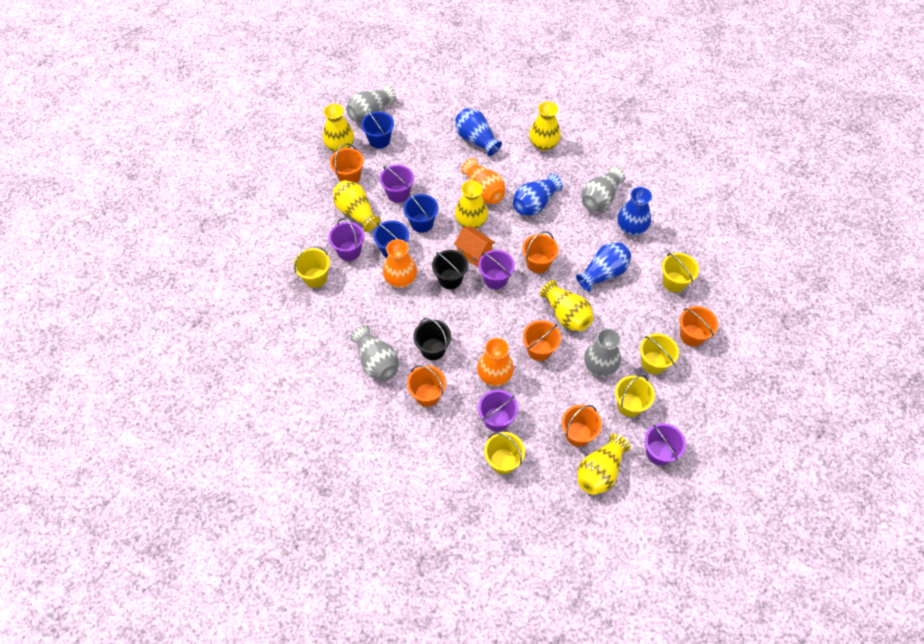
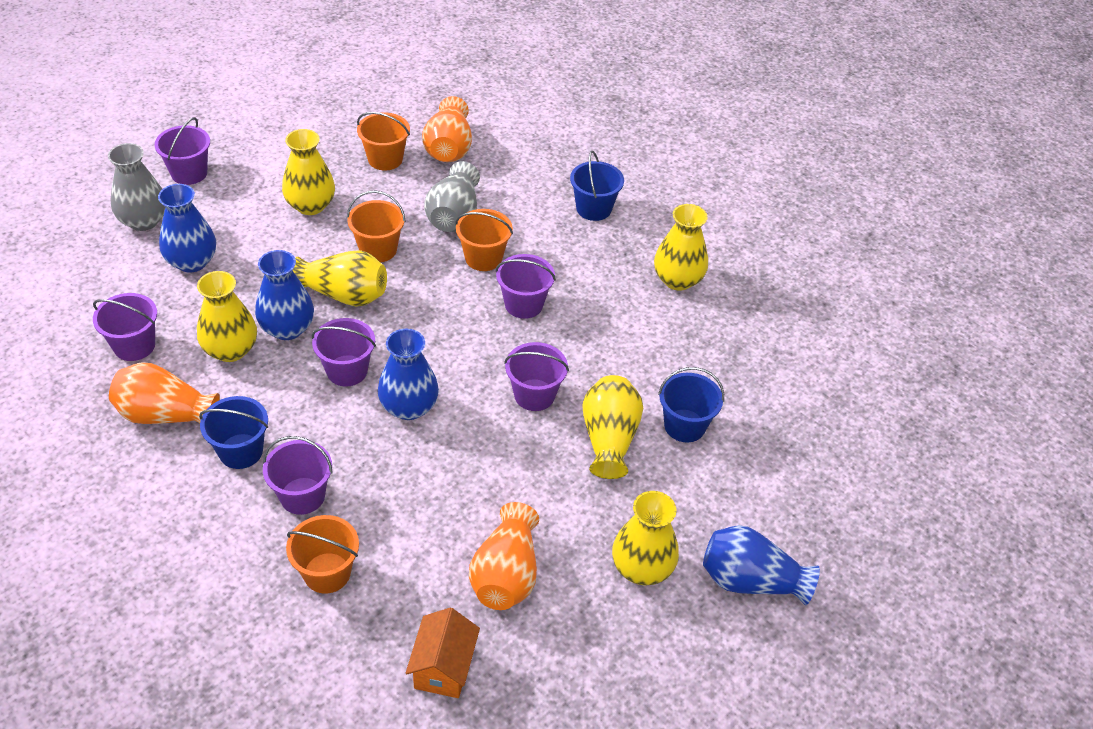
black bucket: [413,318,452,360] [432,250,468,289] = 2 -> none = 0
grey vase: [346,85,396,123] [350,325,399,381] [581,166,626,211] [584,328,621,377] = 4 -> [108,143,166,231] [424,161,480,232] = 2
orange bucket: [330,143,364,183] [407,365,446,407] [522,231,559,273] [523,320,561,361] [562,405,602,447] [680,306,718,347] = 6 -> [286,515,359,593] [347,191,406,262] [357,112,410,170] [455,209,513,271] = 4
purple bucket: [328,218,364,261] [380,165,414,203] [478,250,515,289] [478,390,518,431] [645,423,686,465] = 5 -> [93,293,157,361] [155,117,210,185] [263,436,333,515] [312,318,376,387] [496,254,556,319] [504,342,569,411] = 6
yellow bucket: [293,246,330,288] [484,432,525,474] [615,375,655,417] [640,333,679,374] [662,253,699,292] = 5 -> none = 0

